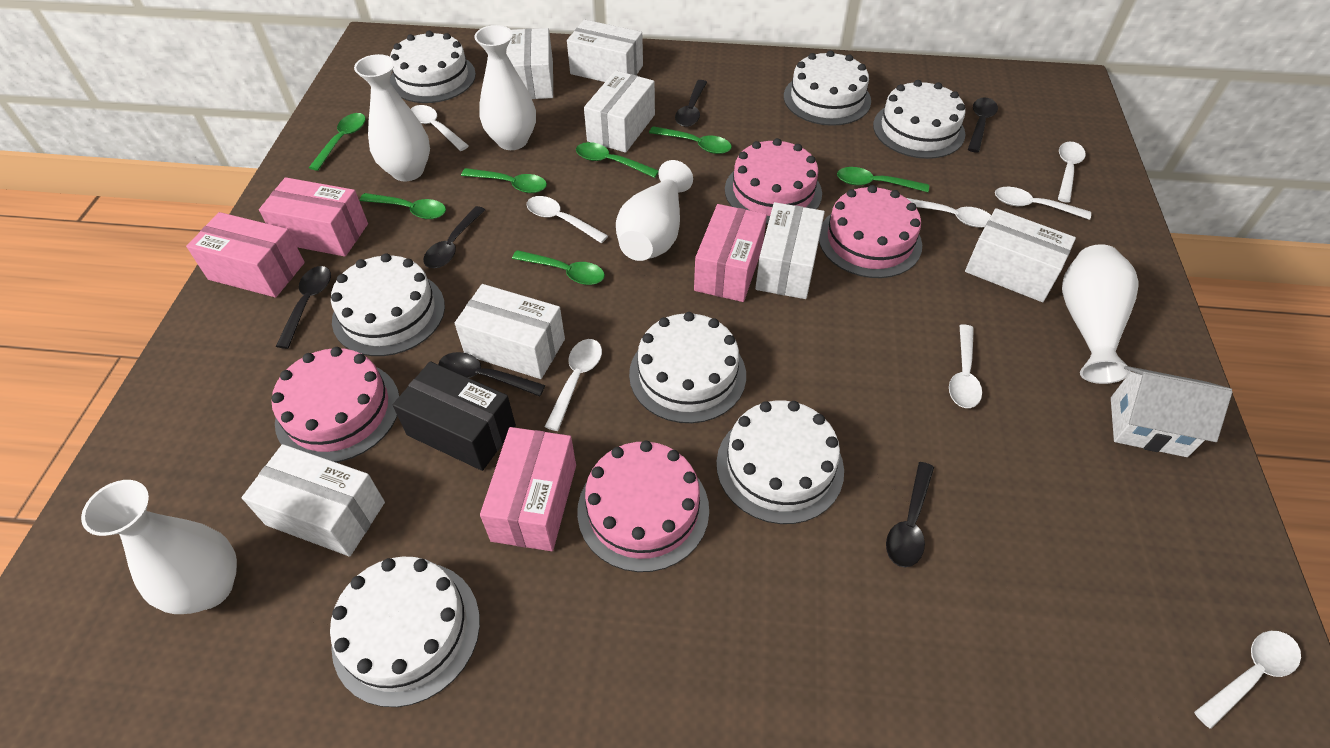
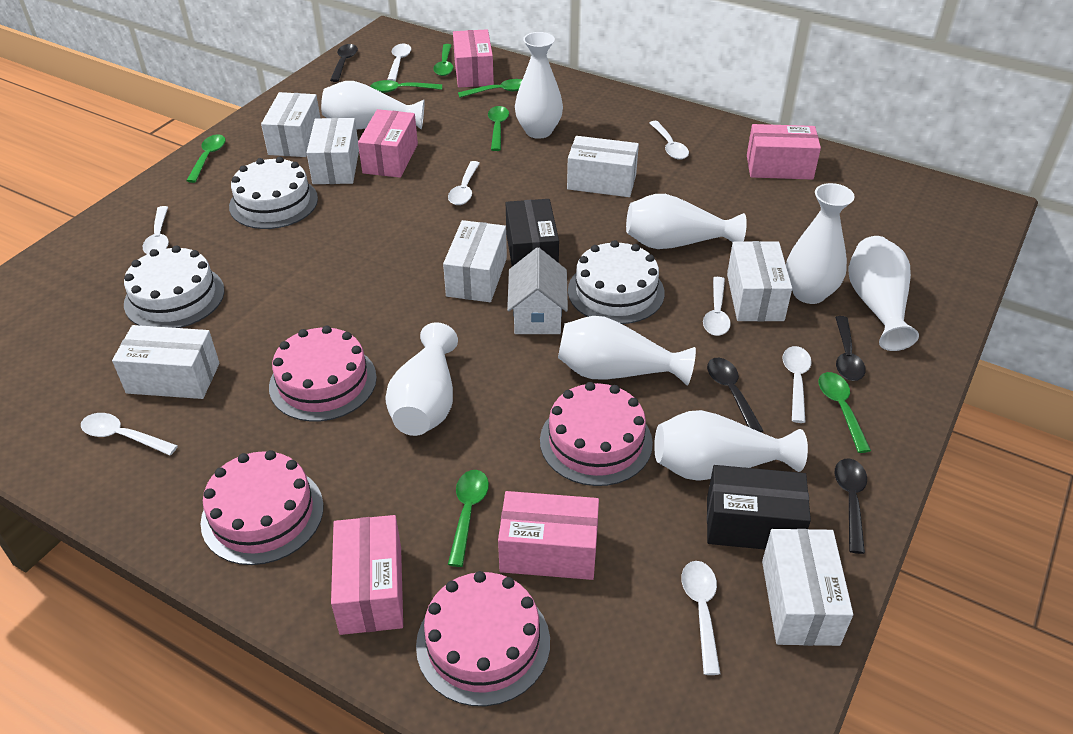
black box: [393,361,516,471] = 1 -> [506,199,559,267] [707,465,811,549] = 2
black spoon: [276,266,331,349] [423,206,485,268] [438,352,545,396] [675,80,707,127] [886,462,934,567] [968,97,998,153] = 6 -> [330,44,358,82] [707,358,763,432] [834,459,867,554] [835,316,866,381] = 4
pink box: [186,212,305,297] [259,177,368,257] [480,427,576,551] [694,204,767,302] = 4 -> [331,515,403,635] [358,109,418,178] [453,29,494,87] [498,491,599,580] [747,124,821,180] = 5
white cake: [330,557,480,707] [331,254,445,356] [390,31,476,103] [629,312,746,423] [716,400,844,524] [784,50,871,126] [873,80,966,159] = 7 -> [124,246,224,328] [229,157,318,229] [568,240,665,324] = 3
white vase: [81,480,237,614] [354,54,430,181] [474,25,536,150] [616,160,693,261] [1062,244,1139,384] = 5 -> [321,81,425,129] [385,322,458,436] [515,32,563,139] [558,316,696,386] [626,194,747,249] [654,410,808,481] [786,183,855,304] [849,236,919,351] = 8

